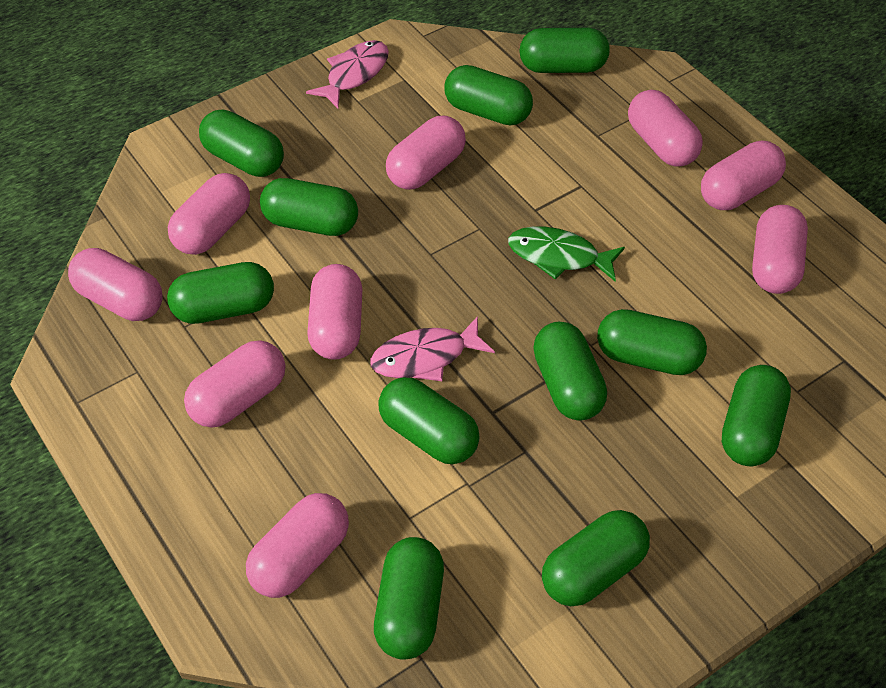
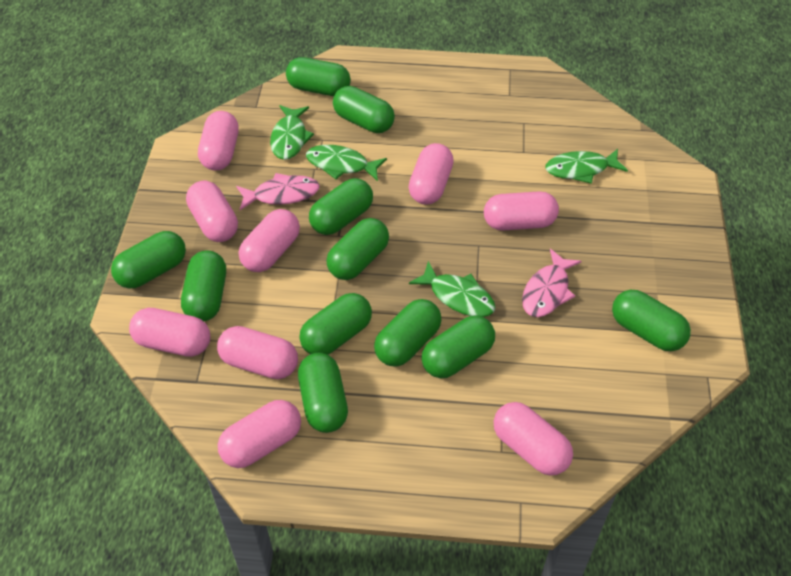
green fish: [508,226,625,282] = 1 -> [270,105,314,160] [306,145,387,181] [409,261,496,317] [546,149,628,184] = 4

